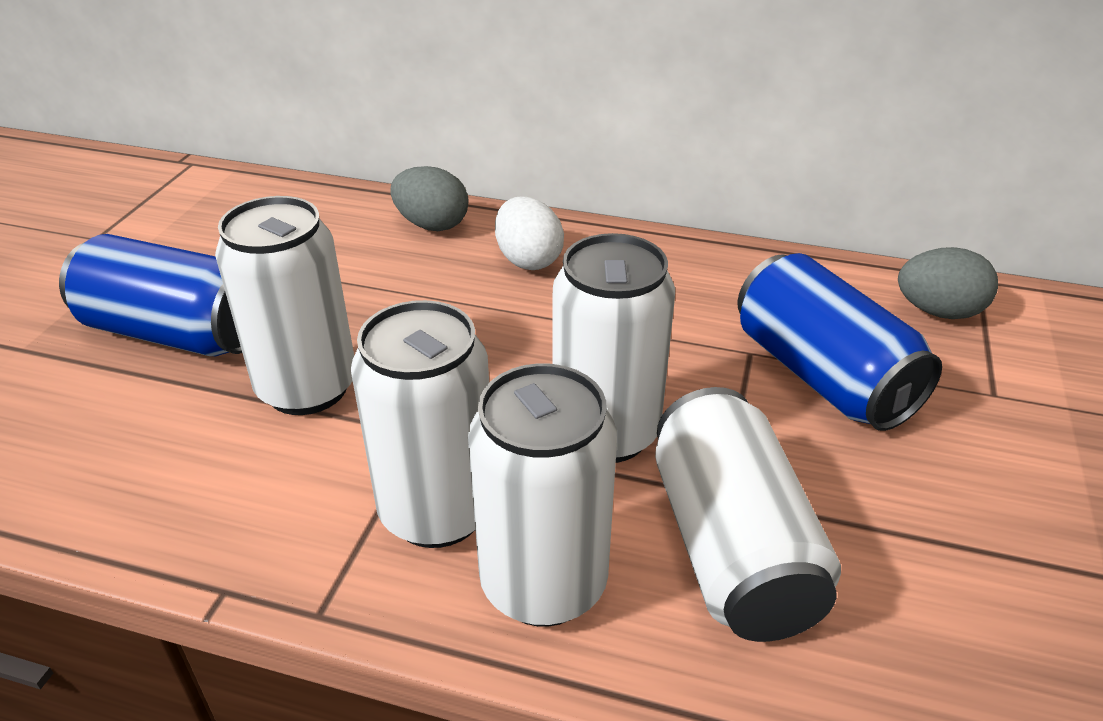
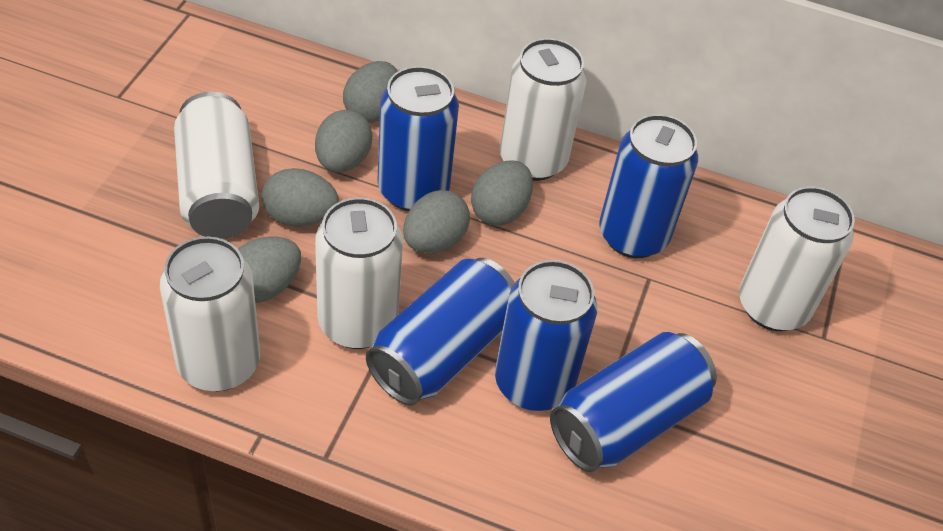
blue can: [59,234,242,356] [737,253,942,431] = 2 -> [366,258,515,406] [377,66,459,211] [495,260,597,411] [550,332,717,472] [599,114,698,258] = 5
grey egg: [390,166,469,231] [898,247,998,319] = 2 -> [238,236,301,303] [262,168,339,227] [315,110,373,173] [343,61,398,123] [403,190,470,253] [471,160,533,226] = 6
white egg: [495,197,564,270] = 1 -> none = 0

